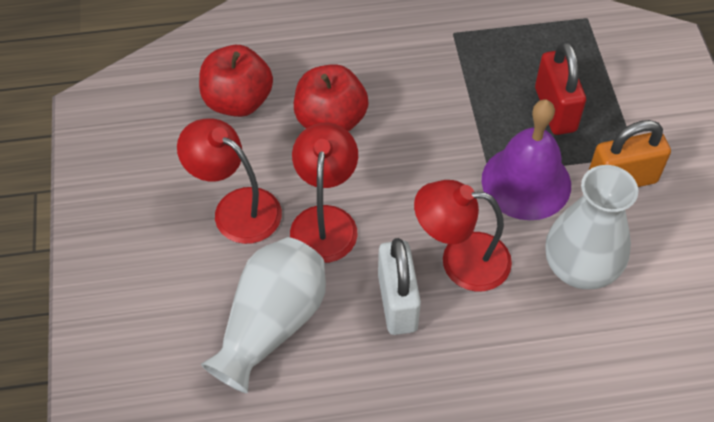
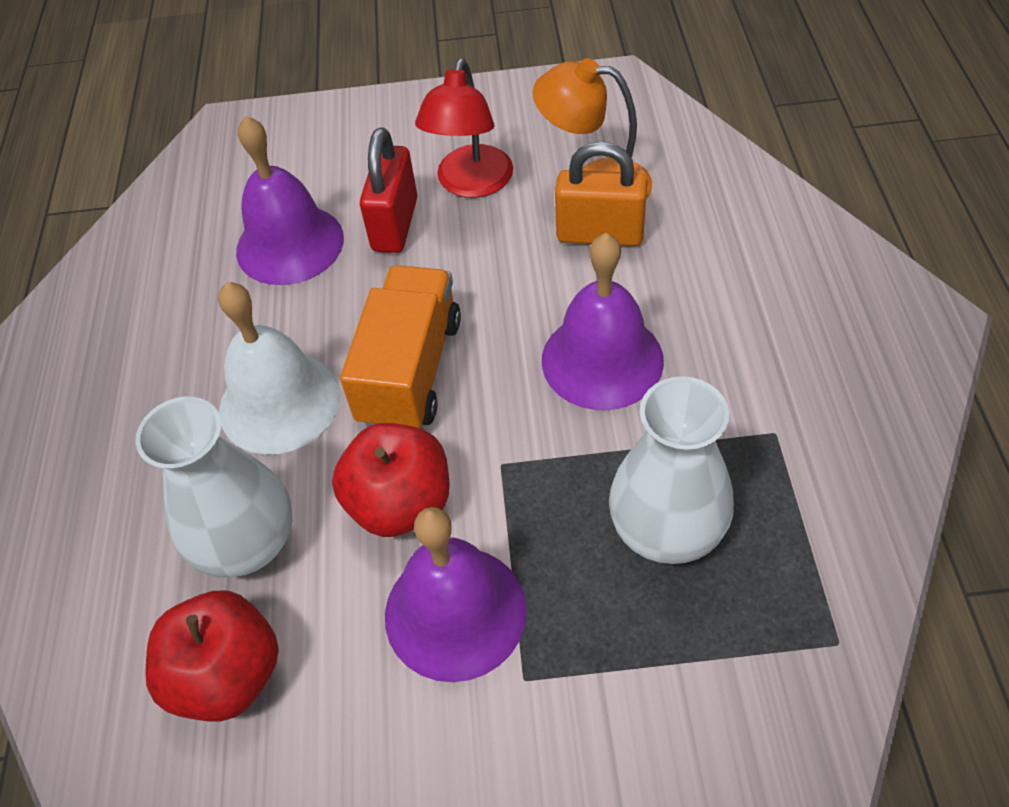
orange lamp: none = 0 -> [533,58,652,199] = 1
orange truck: none = 0 -> [340,265,461,428] = 1
purple bell: [482,100,571,220] = 1 -> [236,116,344,285] [385,507,527,682] [542,233,664,410] = 3
red lamp: [177,119,282,244] [290,123,358,263] [414,180,512,292] = 3 -> [415,58,513,198] = 1
white bell: none = 0 -> [218,282,341,454] = 1
white padlock: [378,238,421,335] = 1 -> none = 0

